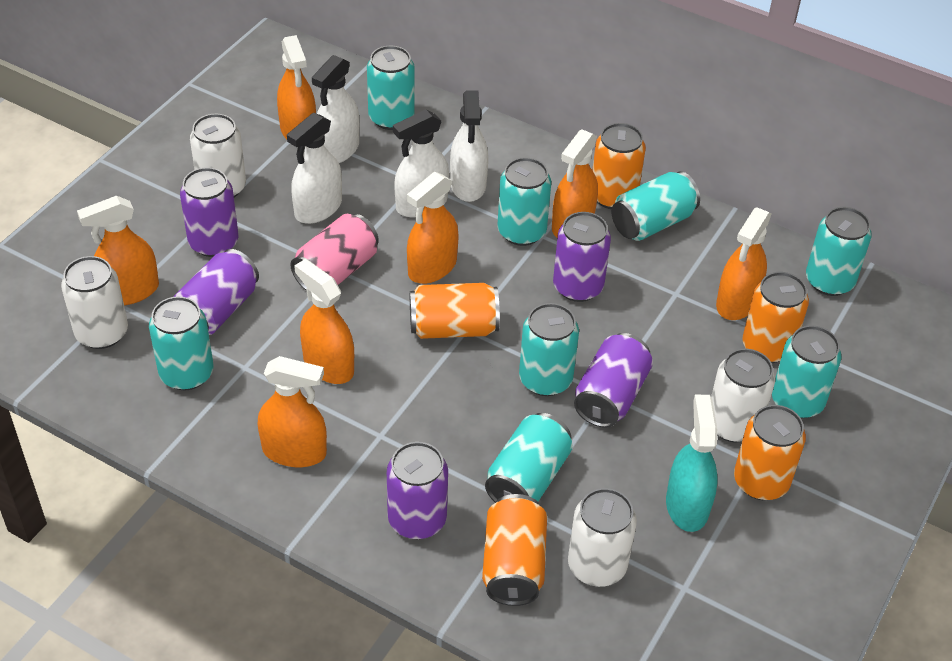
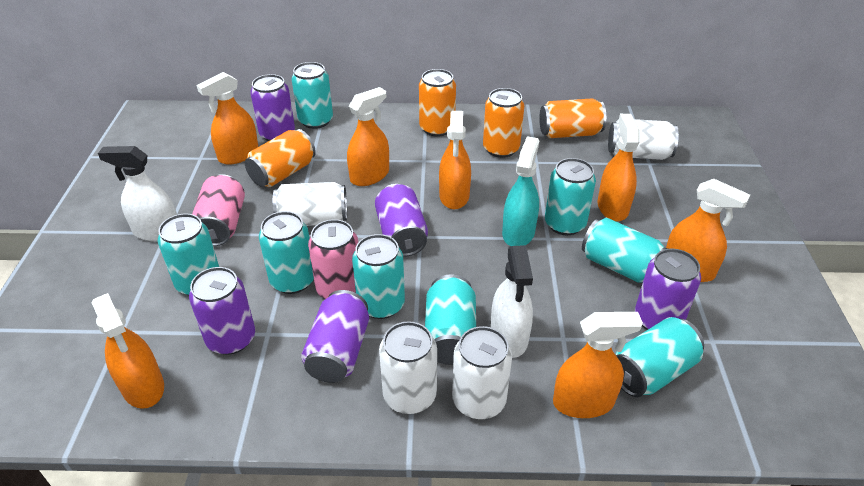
orange can: [410,283,500,339] [482,494,547,606] [592,123,646,209] [734,405,806,500] [743,272,809,363] = 5 -> [245,129,316,187] [419,69,456,137] [483,88,524,158] [539,98,606,138] = 4
pink can: [290,214,379,290] = 1 -> [192,174,245,246] [308,219,358,299] = 2
white spray bottle: [287,113,342,224] [312,55,359,163] [393,109,449,218] [450,90,488,202] = 4 -> [98,146,177,242] [491,245,533,358] = 2

